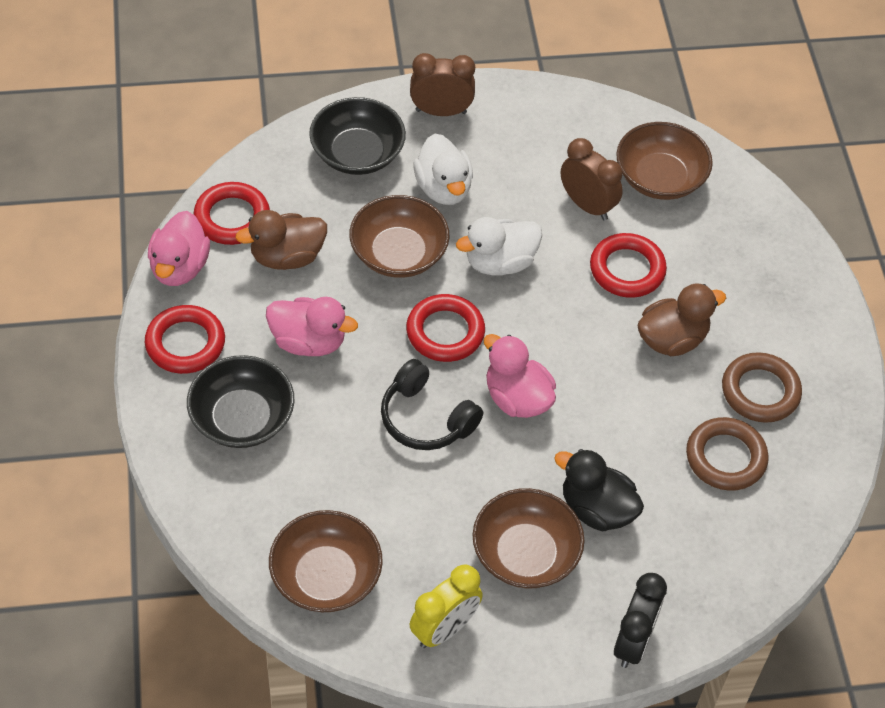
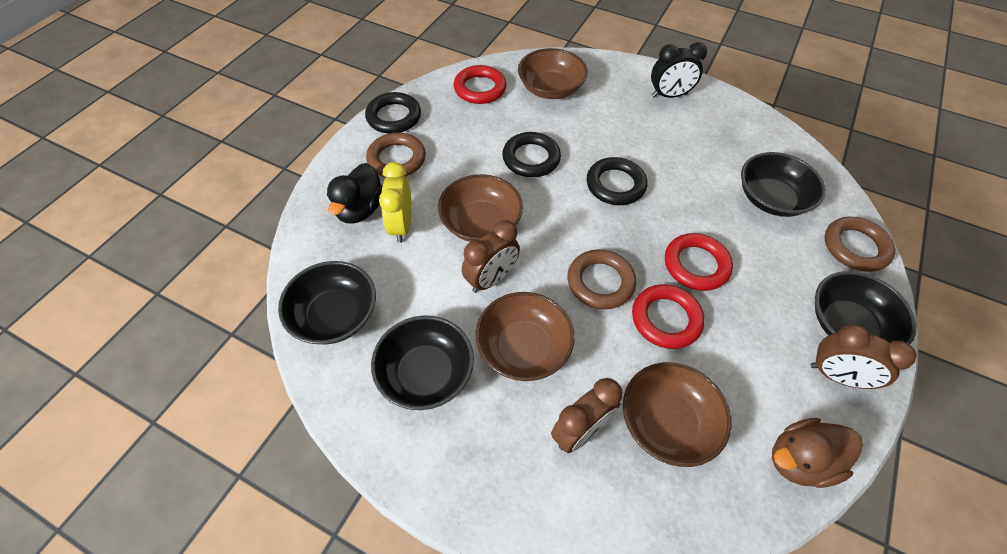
black bowl: [187,355,294,448] [309,97,406,175] = 2 -> [278,261,376,345] [371,315,474,410] [741,152,826,217] [815,271,917,344] = 4
black headphones: [381,359,483,450] = 1 -> none = 0
black ring: none = 0 -> [365,92,421,134] [502,132,561,177] [587,157,647,205] = 3
brown clock: [410,53,475,116] [561,138,623,220] = 2 -> [462,220,520,293] [551,378,622,453] [811,324,916,389] = 3
brown duck: [236,210,327,270] [638,283,726,356] = 2 -> [772,418,863,488] = 1
brown ring: [686,417,769,491] [722,352,802,423] = 2 -> [366,132,426,177] [567,249,636,309] [825,217,895,272] = 3
pink duck: [148,211,210,286] [266,297,358,356] [484,334,556,418] = 3 -> none = 0
red ring: [145,305,225,374] [194,182,270,245] [406,294,485,362] [590,233,667,298] = 4 -> [454,65,507,104] [632,284,705,349] [665,233,733,291] = 3
white duck: [413,134,473,205] [456,217,542,275] = 2 -> none = 0

